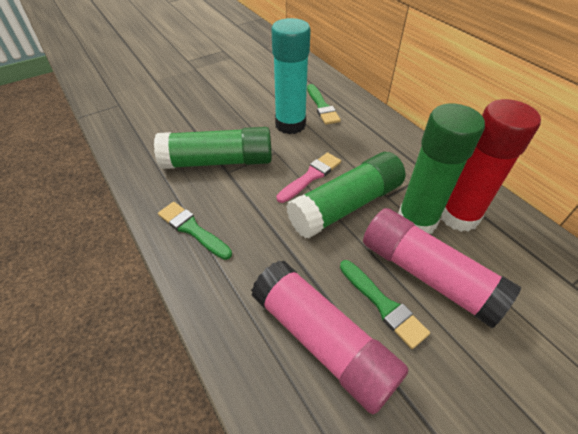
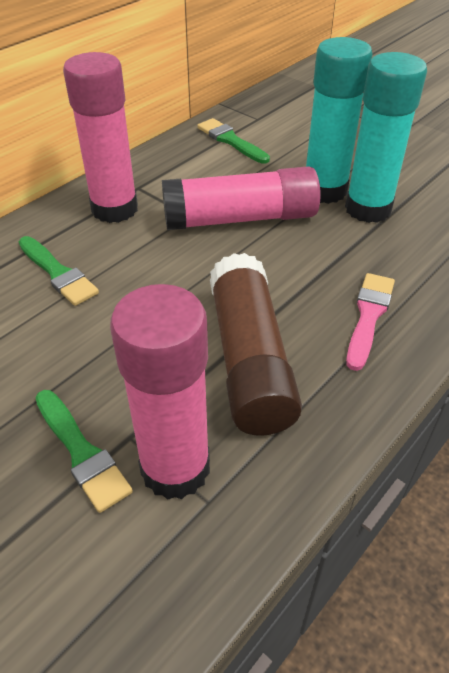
brown glue stick: none = 0 -> [210,253,302,436] = 1
green glue stick: [154,127,272,169] [286,152,405,239] [398,104,485,234] = 3 -> none = 0
pink glue stick: [251,260,409,414] [363,208,522,328] = 2 -> [63,52,138,223] [110,284,210,500] [162,167,321,230] = 3
red glue stick: [441,99,541,232] = 1 -> none = 0
turquoise glue stick: [271,18,311,134] = 1 -> [306,37,373,204] [345,52,427,223] = 2

